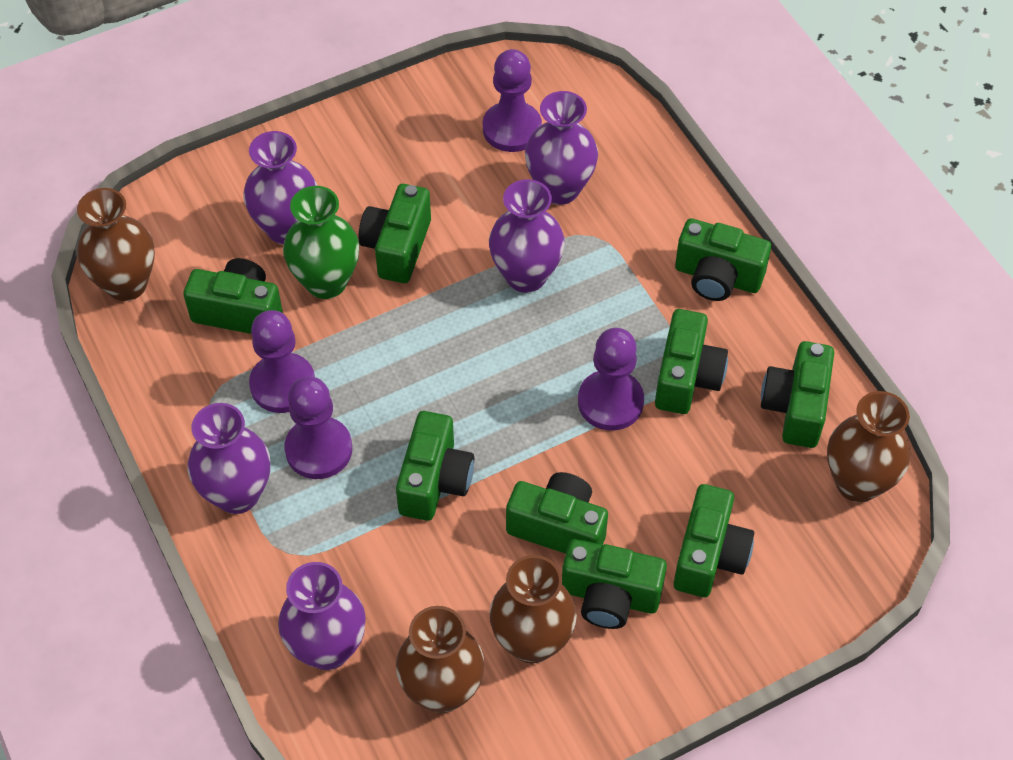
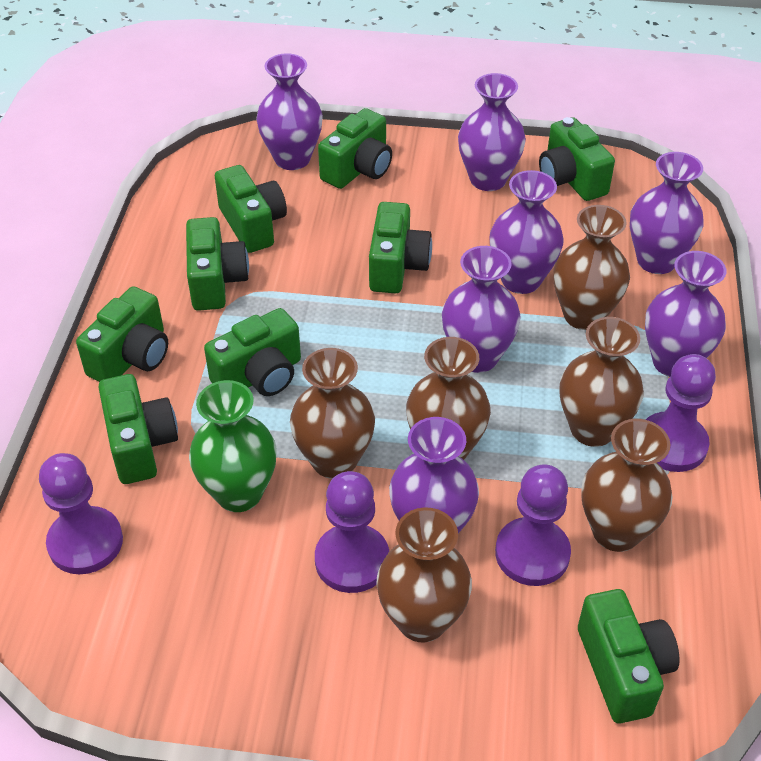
brown vase: [77,188,155,301] [396,606,484,713] [489,555,577,664] [827,391,910,502] = 4 -> [290,348,375,479] [376,507,472,643] [406,337,491,460] [554,205,630,330] [560,317,644,447] [581,419,673,552] = 6
purple vase: [188,403,270,514] [243,131,317,245] [278,562,366,670] [489,179,565,293] [525,91,598,205] = 5 -> [256,53,323,170] [389,417,479,533] [442,246,521,373] [458,73,526,191] [489,170,564,294] [630,152,704,274] [645,251,727,377] = 7

